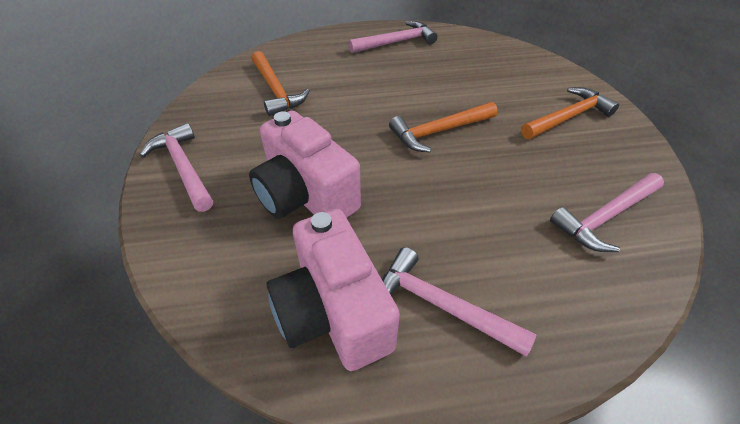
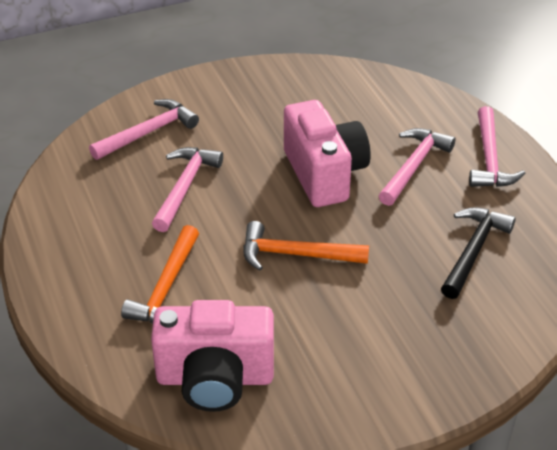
black hammer: none = 0 -> [441,207,516,299] = 1
orange hammer: [251,51,310,116] [389,102,498,152] [521,87,619,139] = 3 -> [121,225,199,323] [243,221,369,271] = 2

